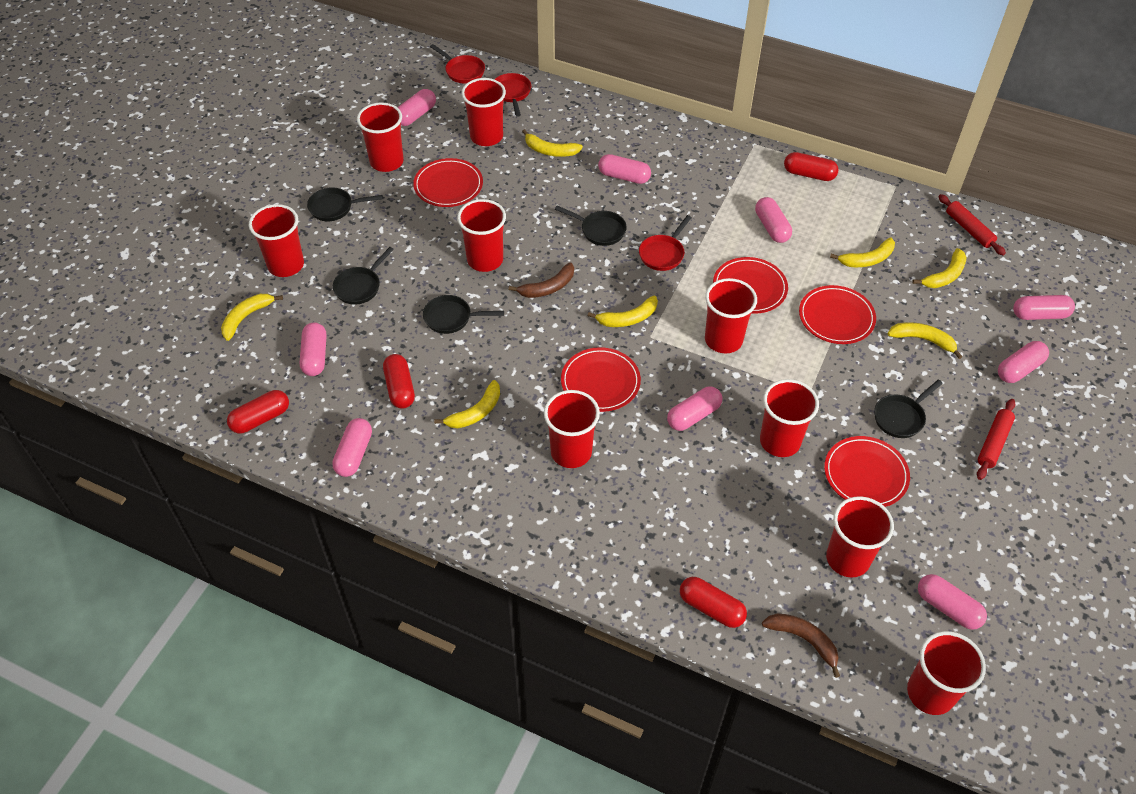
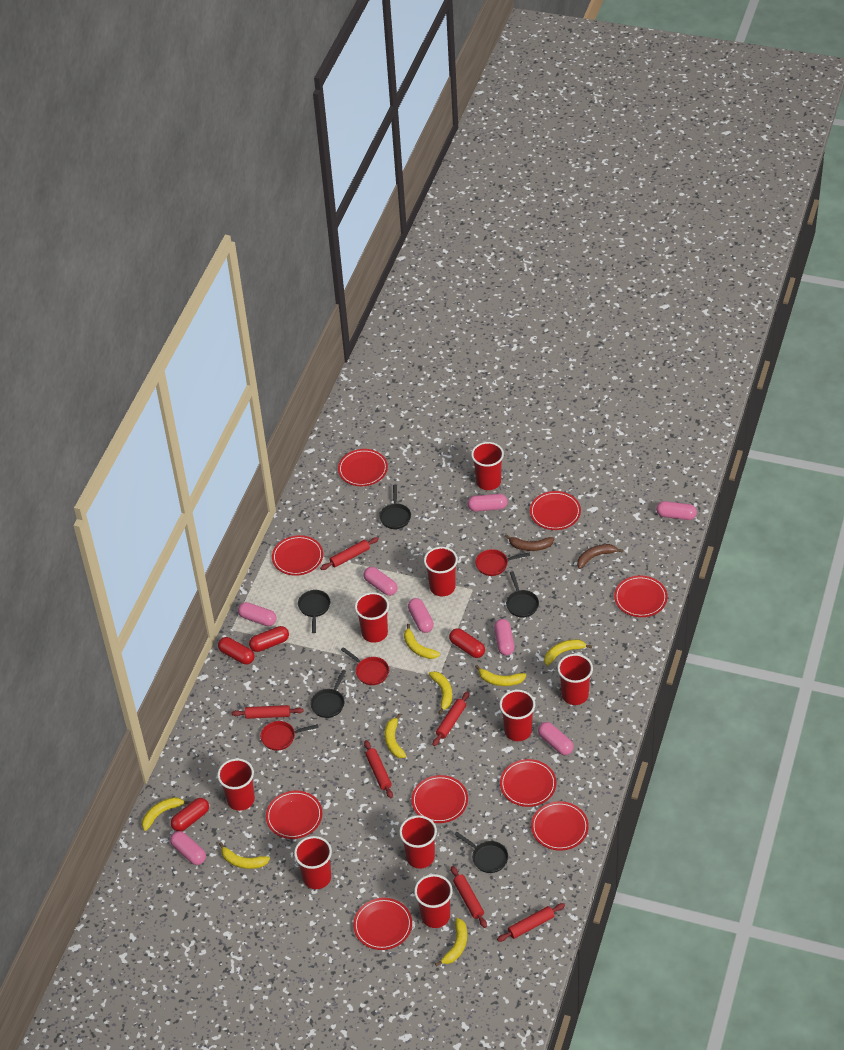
pink capsule: [300,322,326,376] [332,418,372,477] [398,89,436,126] [598,154,651,184] [667,387,722,431] [755,197,792,243] [918,574,987,630] [998,341,1049,383] [1013,295,1075,320] = 9 -> [170,831,206,865] [238,602,276,626] [364,567,398,596] [408,598,434,633] [468,494,508,512] [494,619,515,656] [538,722,574,755] [656,501,697,520] = 8
red plate: [413,158,483,207] [561,347,641,412] [713,257,788,314] [799,285,876,344] [824,436,910,507] = 5 -> [266,791,322,839] [272,535,323,576] [338,449,388,486] [353,898,412,950] [411,775,468,823] [500,759,556,807] [530,491,581,530] [531,801,589,851] [614,576,668,617] = 9
red rolling pin: [938,194,1006,256] [977,399,1016,480] = 2 -> [232,705,304,719] [320,537,379,570] [364,740,393,798] [433,691,469,746] [451,866,487,928] [497,903,565,942] = 6
yellow banana: [221,294,283,341] [434,380,500,428] [522,129,583,157] [588,296,658,327] [830,237,895,267] [887,322,962,359] [912,248,966,288] = 7 -> [142,797,190,831] [219,842,270,869] [385,714,406,758] [404,624,440,659] [429,671,452,714] [435,918,467,966] [475,665,526,686] [544,639,592,666] = 8

